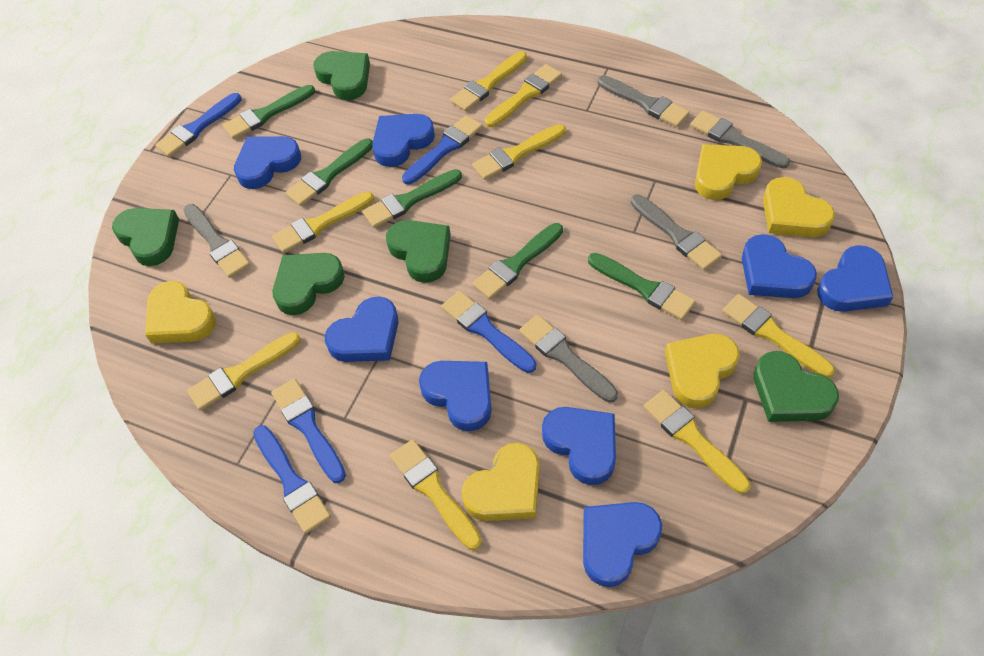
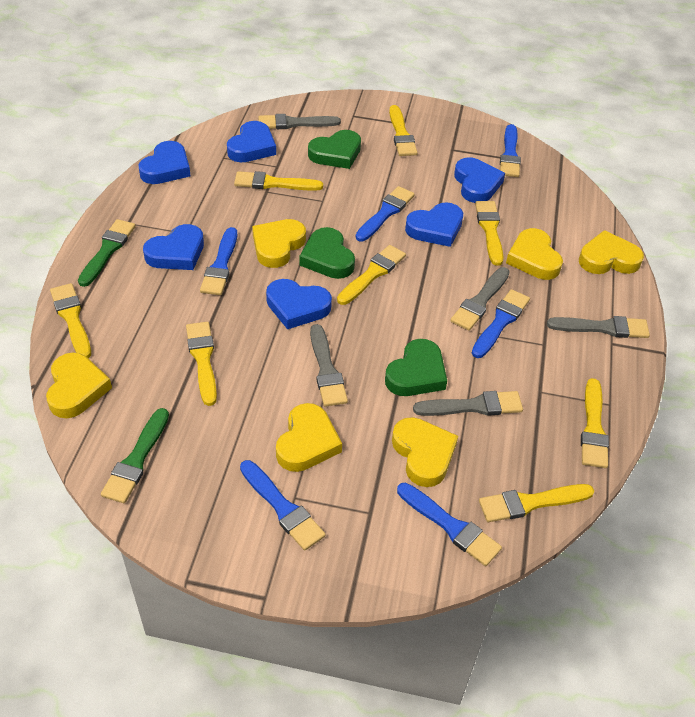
blue brush: [155,93,241,157] [253,425,331,534] [271,379,346,483] [402,115,483,185] [441,291,536,373] = 5 -> [200,227,237,295] [240,460,326,551] [356,186,415,241] [397,483,502,566] [472,289,530,358] [500,124,521,177] = 6
blue heart: [234,136,301,189] [325,296,399,362] [372,114,435,167] [419,361,492,431] [542,407,616,485] [583,502,662,587] [742,234,817,298] [817,245,893,312] = 8 -> [139,141,190,184] [143,224,204,270] [227,121,276,162] [266,279,332,329] [405,202,463,247] [454,157,505,203] = 6
green brush: [223,85,315,139] [285,138,373,206] [362,169,462,228] [472,223,563,299] [588,253,696,320] = 5 -> [78,219,136,287] [101,408,169,503] = 2
green heart: [112,208,179,266] [273,253,345,315] [314,51,370,100] [386,220,451,283] [754,351,839,422] = 5 -> [299,227,355,279] [308,130,361,169] [385,339,447,396] = 3
yellow heart: [145,281,216,343] [462,443,540,521] [665,334,740,408] [695,144,762,200] [763,177,835,237] = 5 -> [46,353,112,418] [252,219,306,268] [276,403,342,472] [392,417,458,487] [506,228,563,280] [579,230,644,274] = 6

